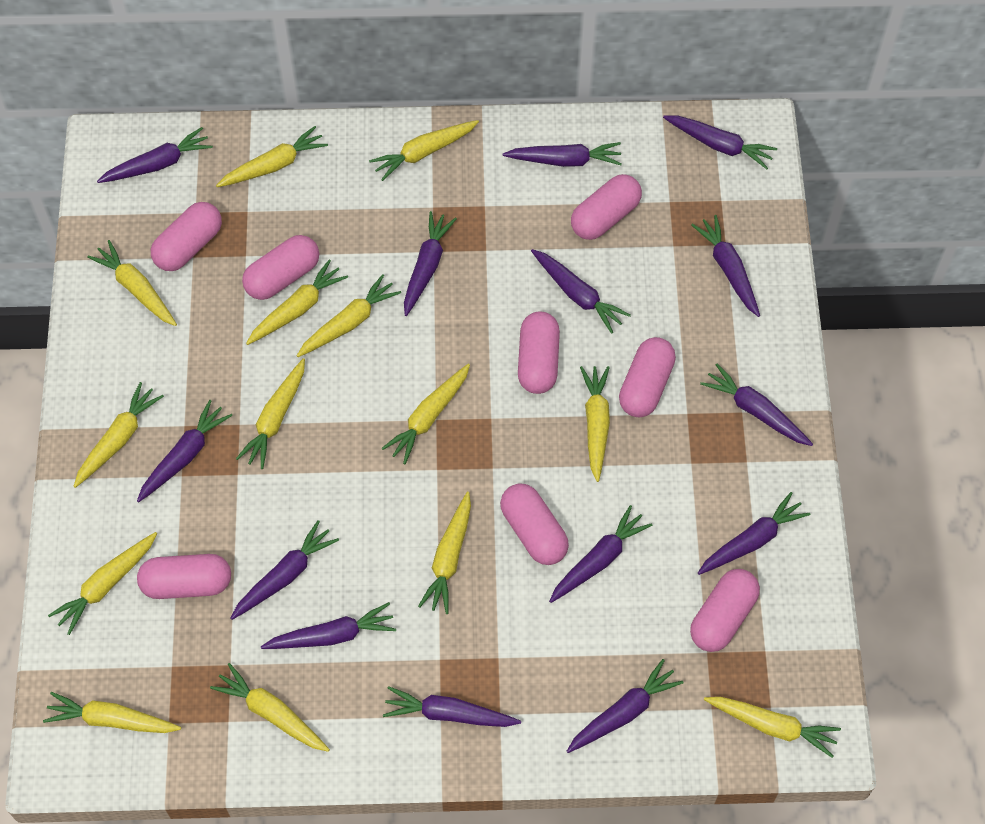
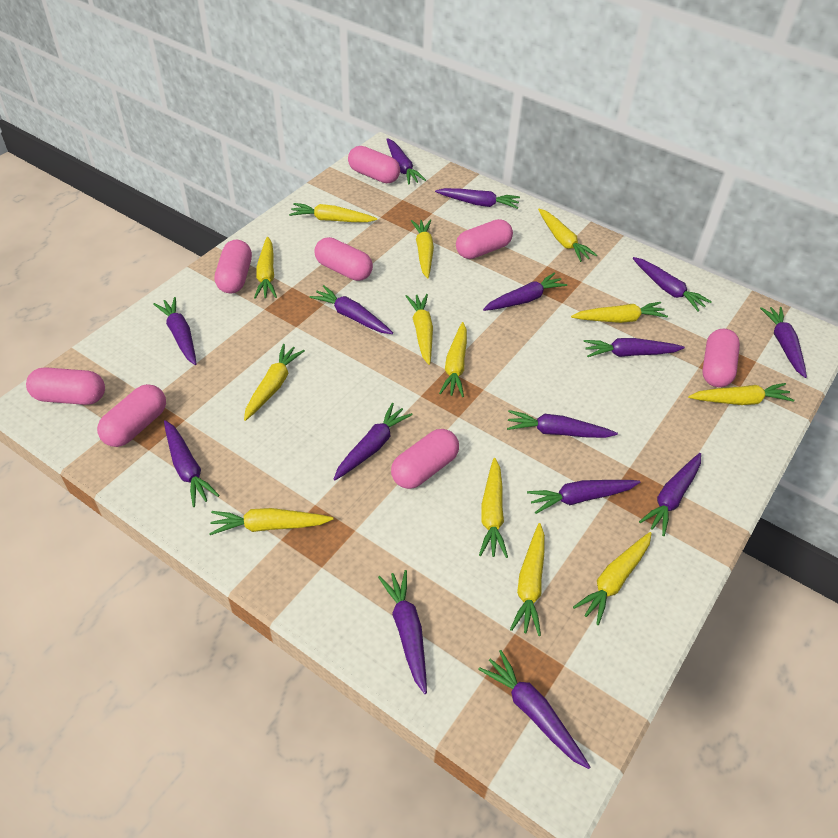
purple carrot: [97,127,213,183] [137,400,232,502] [231,520,339,620] [261,602,396,649] [383,686,521,727] [404,211,457,316] [503,142,622,167] [531,249,631,334] [549,505,652,603] [566,659,683,753] [663,115,777,169] [691,215,760,317] [698,492,810,575] [700,364,813,446] = 14 -> [153,297,196,365] [164,420,219,507] [310,285,393,334] [334,403,413,480] [378,570,427,694] [386,138,426,184] [435,188,520,209] [478,650,590,769] [483,273,567,311] [507,410,618,438] [527,480,640,514] [584,338,685,357] [632,257,712,312] [639,453,701,536] [760,307,807,378] = 15
yellow carrot: [43,692,181,733] [48,532,157,635] [73,382,164,488] [87,240,177,326] [210,663,330,752] [216,126,328,187] [236,358,305,469] [246,260,348,345] [297,274,401,357] [369,120,479,181] [381,364,470,464] [418,492,471,614] [580,366,610,482] [704,697,841,758] = 14 -> [209,508,333,535] [244,344,305,421] [254,237,277,299] [289,203,377,222] [406,294,433,365] [411,220,434,279] [439,322,467,397] [479,458,508,558] [510,523,545,636] [538,209,597,262] [571,302,668,323] [573,532,652,625] [688,383,794,405] = 13

